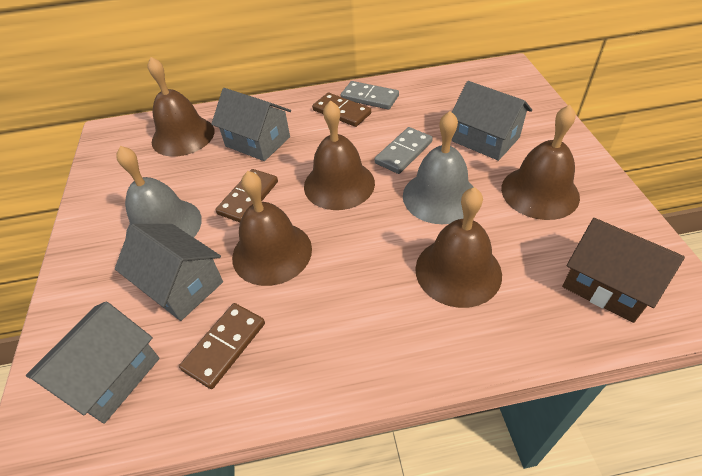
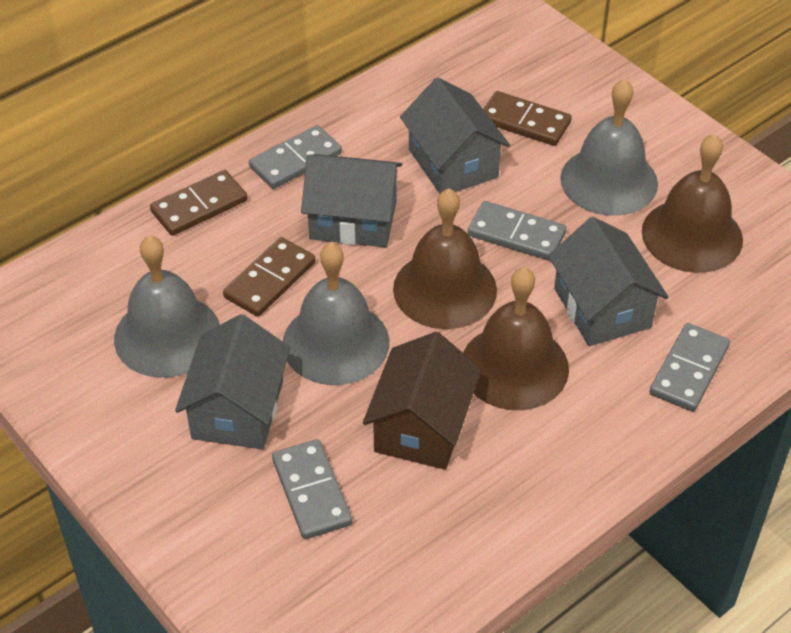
brown bell: [147,57,214,157] [232,171,312,286] [304,100,375,210] [415,187,502,308] [501,105,580,220] = 5 -> [393,189,497,329] [463,267,569,410] [642,134,743,273] = 3
grey bell: [116,146,202,238] [403,111,473,224] = 2 -> [114,235,220,378] [283,243,389,385] [560,79,658,216] = 3
grey domino: [341,81,399,110] [374,127,433,174] = 2 -> [249,125,342,189] [272,439,352,539] [468,201,566,261] [650,323,730,412] = 4

